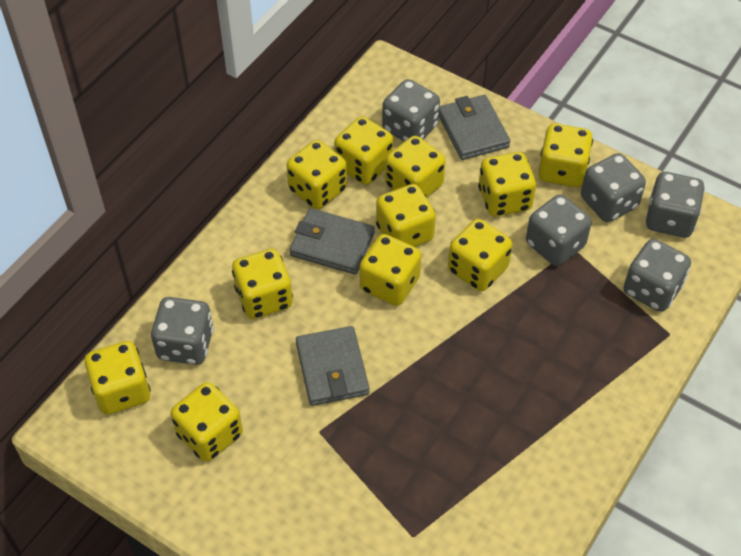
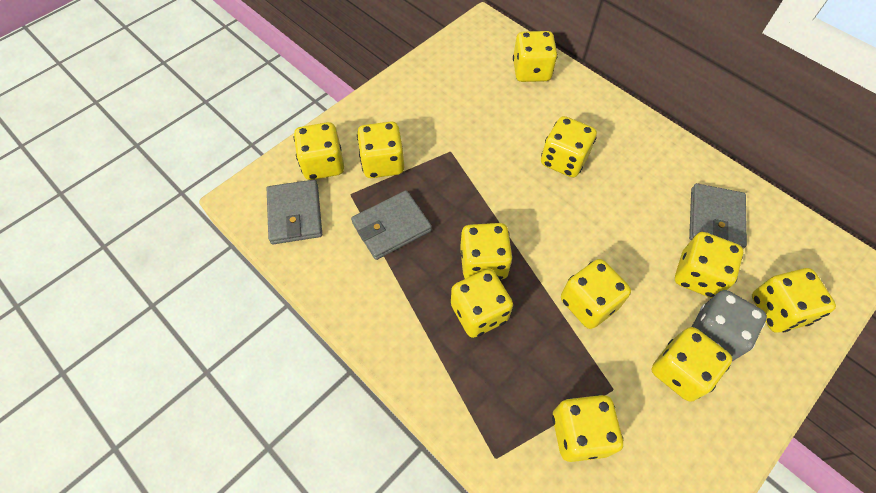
grey dice: [151,297,214,365] [382,79,440,142] [526,195,592,266] [581,153,646,222] [623,239,691,312] [646,172,705,238] = 6 -> [692,290,767,361] = 1

